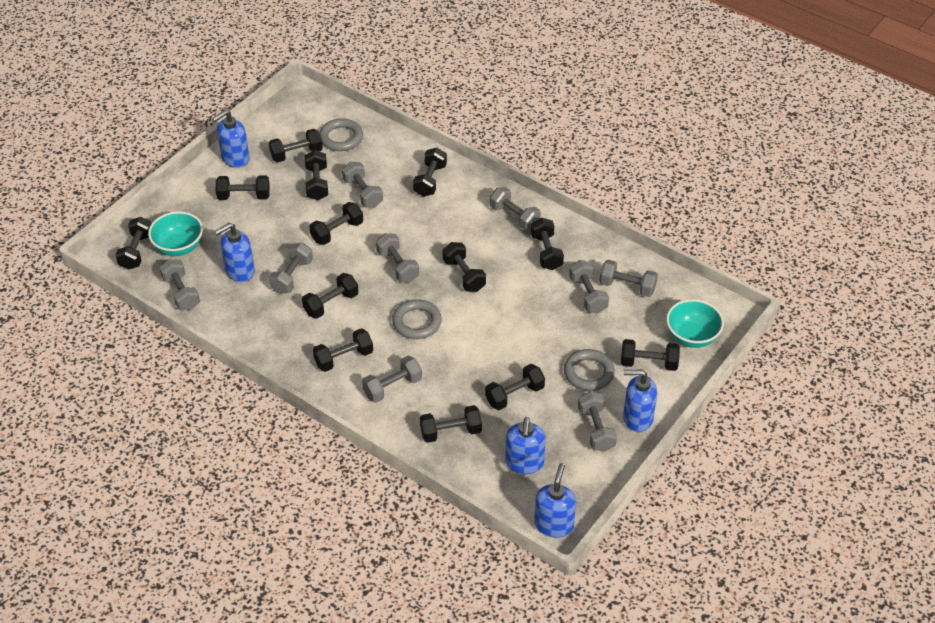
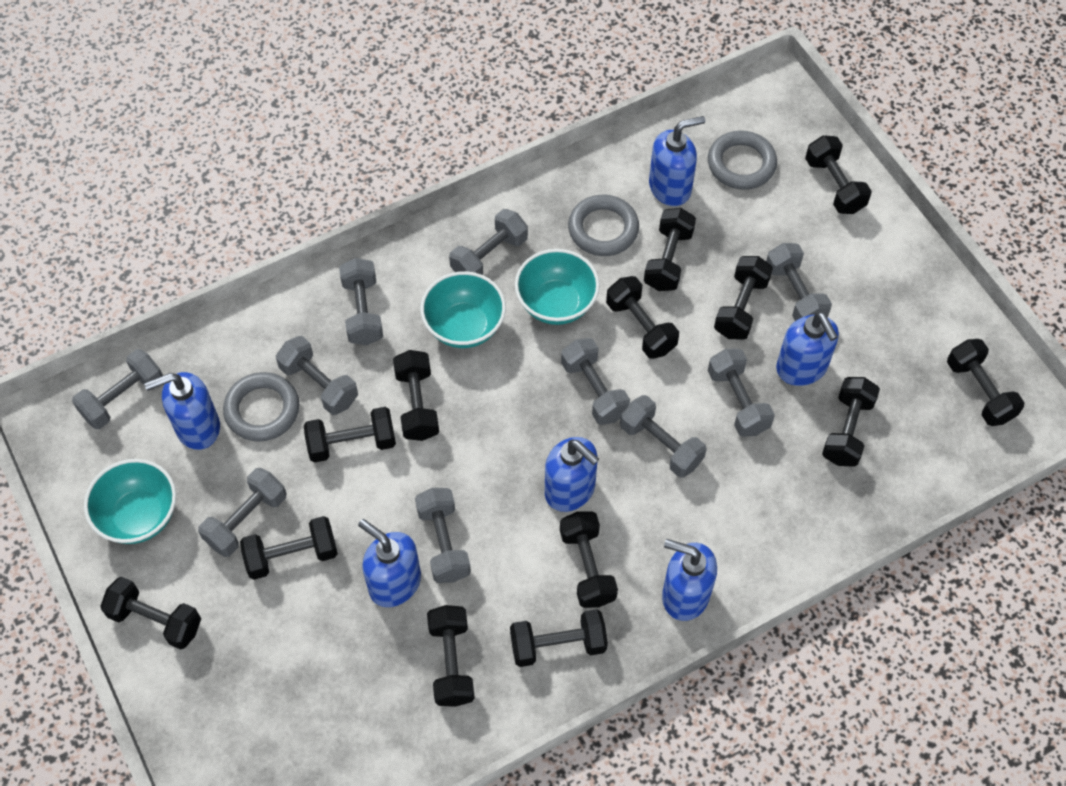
blue soap dispenser: [212,110,249,168] [214,223,255,282] [505,417,546,474] [534,463,576,538] [623,370,657,432] = 5 -> [144,372,220,450] [358,519,421,607] [545,437,599,512] [649,116,705,206] [662,539,717,621] [776,312,839,386] = 6
grey dumbbell: [159,259,200,310] [269,242,313,294] [342,162,383,208] [362,356,422,403] [376,233,419,282] [490,187,541,230] [569,260,609,314] [578,391,617,452] [599,260,658,297] = 9 -> [72,349,163,429] [198,468,286,557] [276,336,358,415] [339,258,383,345] [415,488,471,583] [449,209,528,275] [561,338,630,425] [620,395,706,478] [708,349,775,437] [766,243,832,321] = 10
turquoise bowl: [148,211,203,256] [666,299,724,348] = 2 -> [84,459,176,544] [420,271,506,348] [515,249,600,325] = 3

